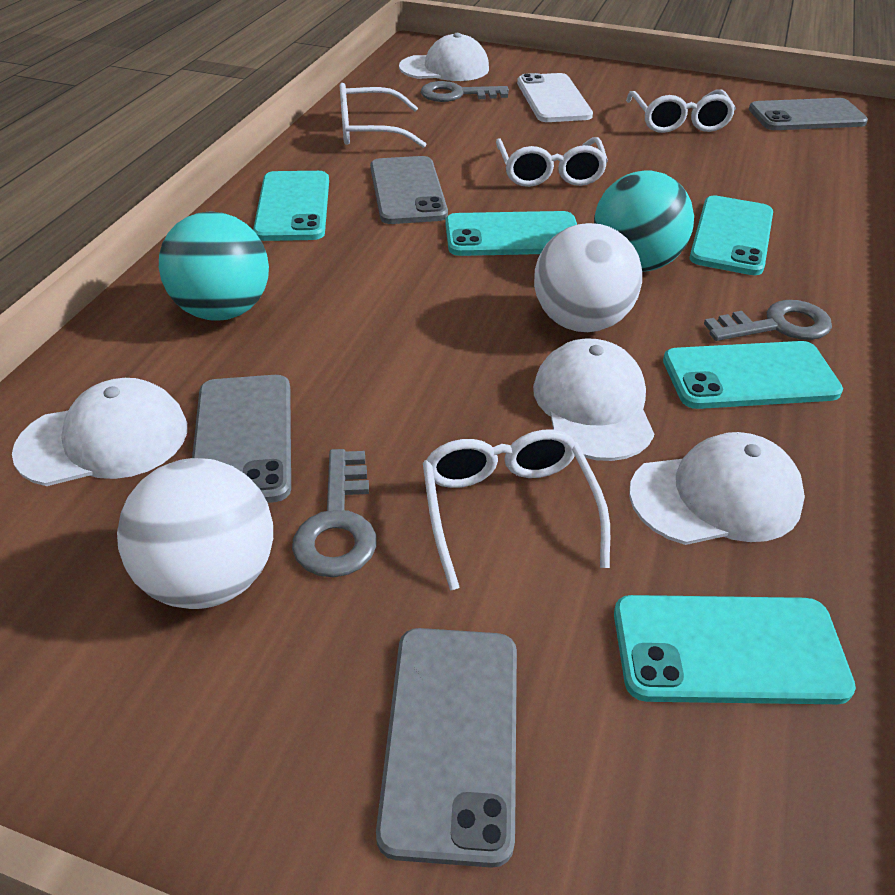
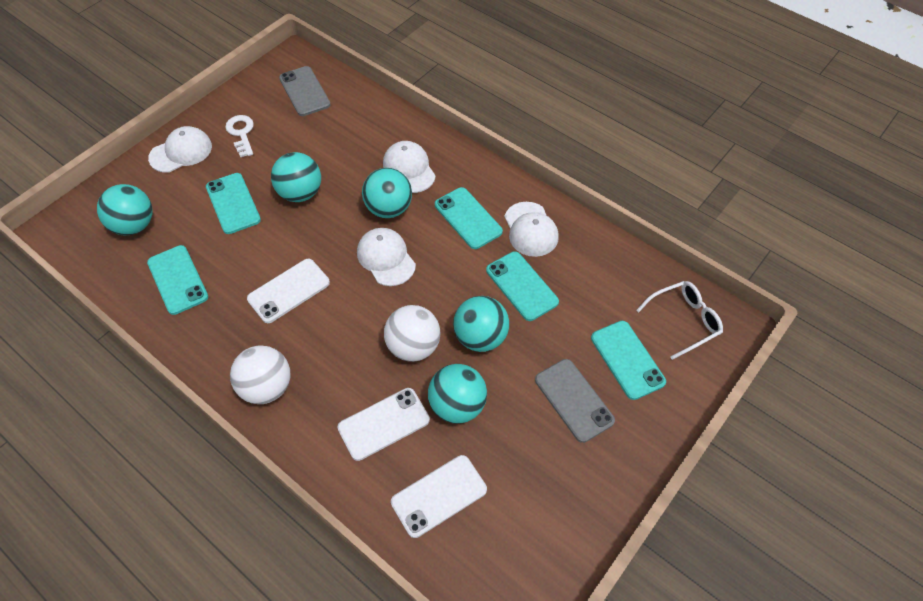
grey key: [292,449,377,577] [421,81,509,102] [704,300,832,341] = 3 -> none = 0
grey phone: [192,375,291,503] [370,156,448,224] [376,628,517,868] [749,98,868,130] = 4 -> [279,66,331,116] [535,359,615,443] = 2
turquoise ball: [159,211,269,321] [594,170,694,272] = 2 -> [97,184,152,235] [271,152,321,202] [362,168,412,218] [428,364,487,424] [453,296,509,352] = 5
white glasses: [340,83,426,148] [423,430,610,591] [496,137,608,187] [626,89,736,133] = 4 -> [637,281,723,360] = 1
white key: none = 0 -> [225,115,254,157] = 1
white phone: [517,73,593,122] = 1 -> [247,259,330,323] [337,388,430,461] [391,455,487,538] = 3

